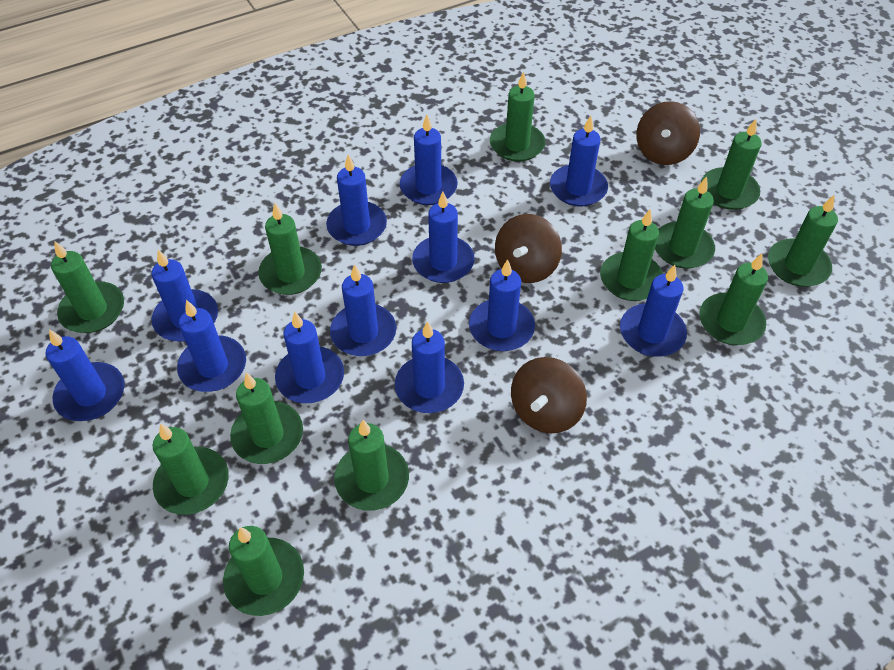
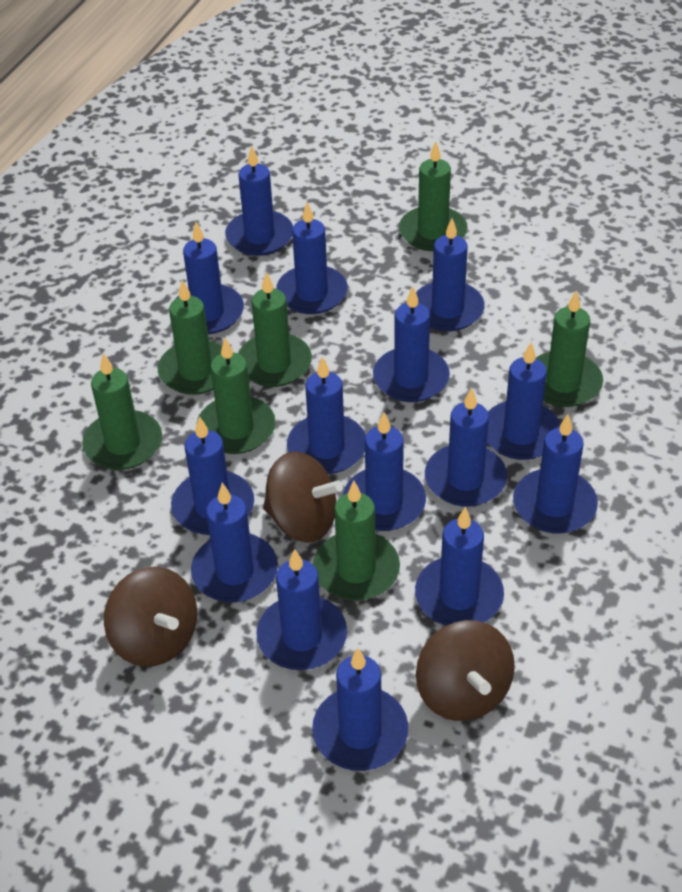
blue candle: [45,329,124,421] [151,250,218,342] [177,300,246,392] [275,312,344,403] [326,154,387,246] [330,264,396,356] [395,321,464,413] [400,115,458,205] [412,192,475,283] [469,259,535,351] [550,116,608,207] [620,265,687,357] = 12 -> [171,416,254,535] [177,222,244,334] [191,483,278,603] [225,145,293,256] [256,549,347,670] [276,202,348,314] [287,356,366,474] [312,648,408,771] [343,412,426,531] [373,287,450,402] [415,507,504,626] [416,218,485,331] [425,388,507,507] [487,342,561,460] [513,414,598,534] = 15
green candle: [51,241,124,333] [152,424,229,515] [223,526,304,616] [230,373,303,464] [258,203,322,295] [334,420,409,511] [490,71,545,162] [600,209,663,301] [655,177,715,269] [699,253,768,345] [701,119,762,210] [768,194,838,287] = 12 -> [82,353,162,470] [158,280,222,395] [196,338,275,454] [238,272,312,387] [313,481,400,601] [399,141,468,251] [536,290,603,407] = 7

